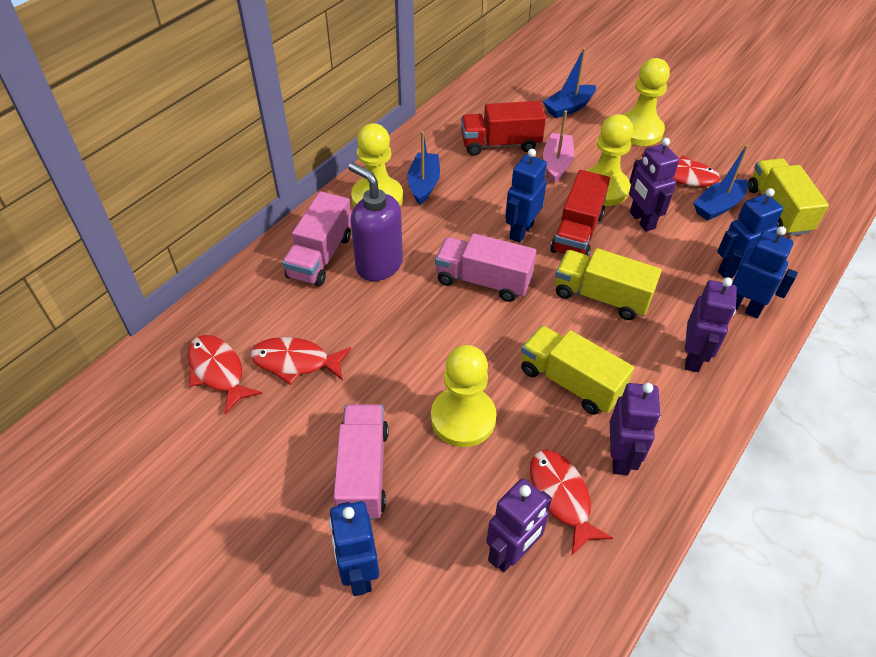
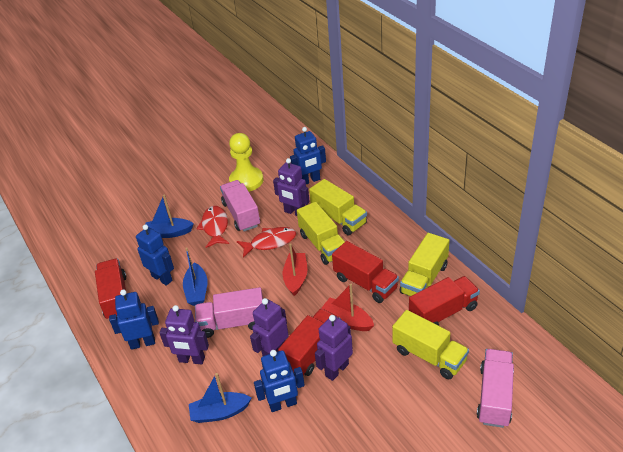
pink boat: [543,110,574,183] = 1 -> none = 0
purple soap dispenser: [348,162,403,281] = 1 -> none = 0
red boat: none = 0 -> [283,243,307,296] [321,284,374,331] = 2
red fish: [188,335,262,414] [251,337,351,385] [530,450,613,555] [642,154,720,186] = 4 -> [196,206,229,248] [237,227,296,258] = 2
red truck: [461,101,546,156] [551,170,610,256] = 2 -> [95,259,127,319] [278,308,341,376] [332,241,399,303] [409,276,480,326] = 4
yellow pawn: [351,123,403,207] [431,345,496,447] [585,114,633,206] [622,58,670,146] = 4 -> [229,133,263,192] = 1
yellow truck: [521,325,634,415] [555,248,662,320] [748,158,829,236] = 3 -> [297,202,345,265] [309,179,367,235] [392,310,469,380] [400,233,450,296] = 4

